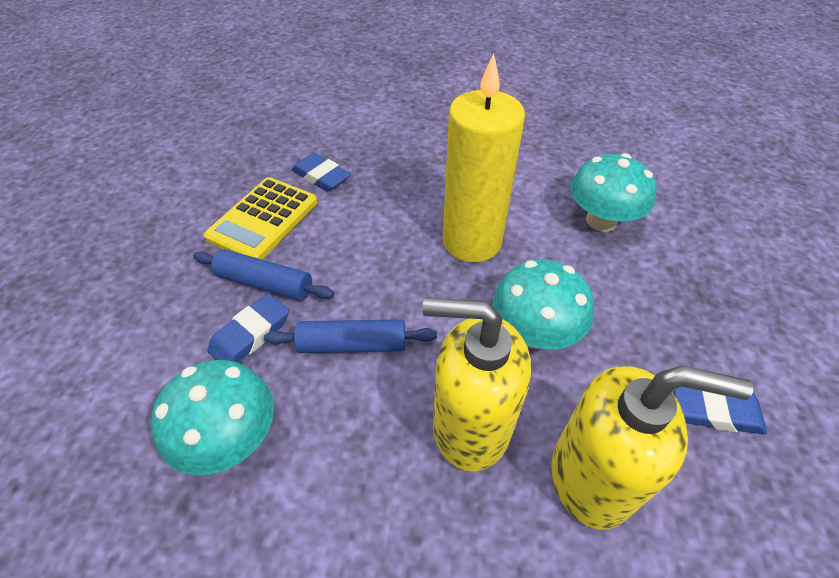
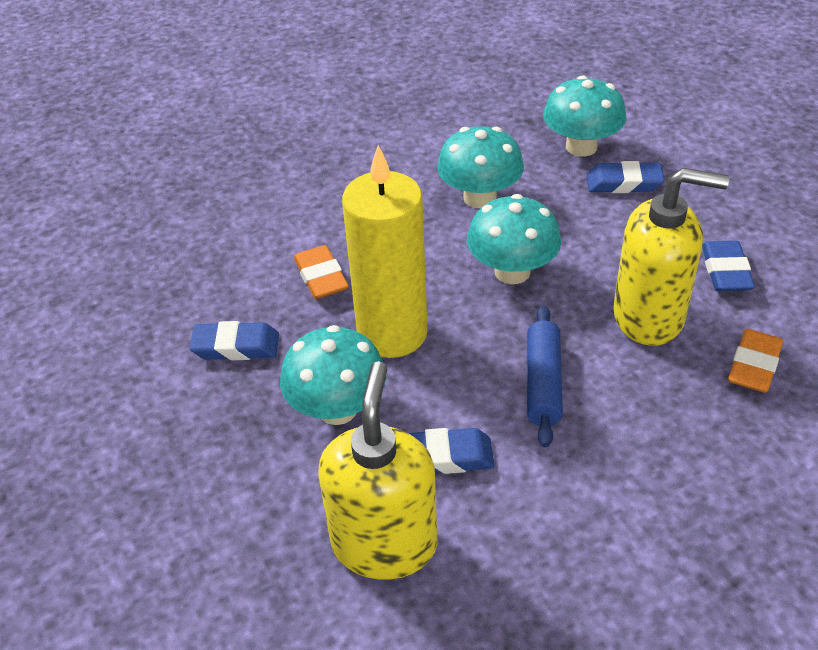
blue eraser: [207,294,289,363] [292,153,351,192] [674,387,767,435] = 3 -> [190,321,279,360] [408,428,495,474] [587,161,664,193] [702,241,755,291] = 4
blue rolling pin: [193,249,334,301] [264,319,437,353] = 2 -> [527,305,563,447] = 1
orange eraser: none = 0 -> [294,245,349,299] [728,329,783,393] = 2
turquoise mushroom: [151,360,274,475] [493,259,594,350] [570,153,657,232] = 3 -> [280,325,386,425] [437,126,524,208] [467,194,561,284] [543,75,626,157] = 4
yellow calculator: [204,177,317,259] = 1 -> none = 0

